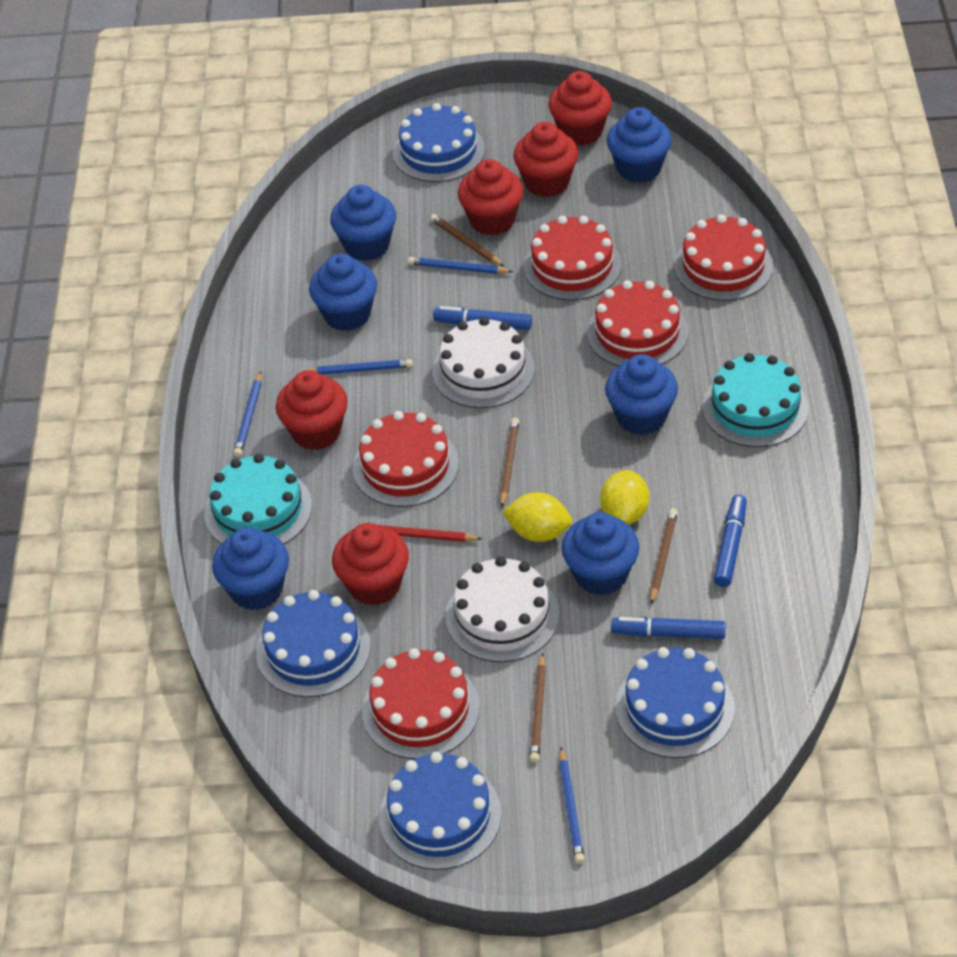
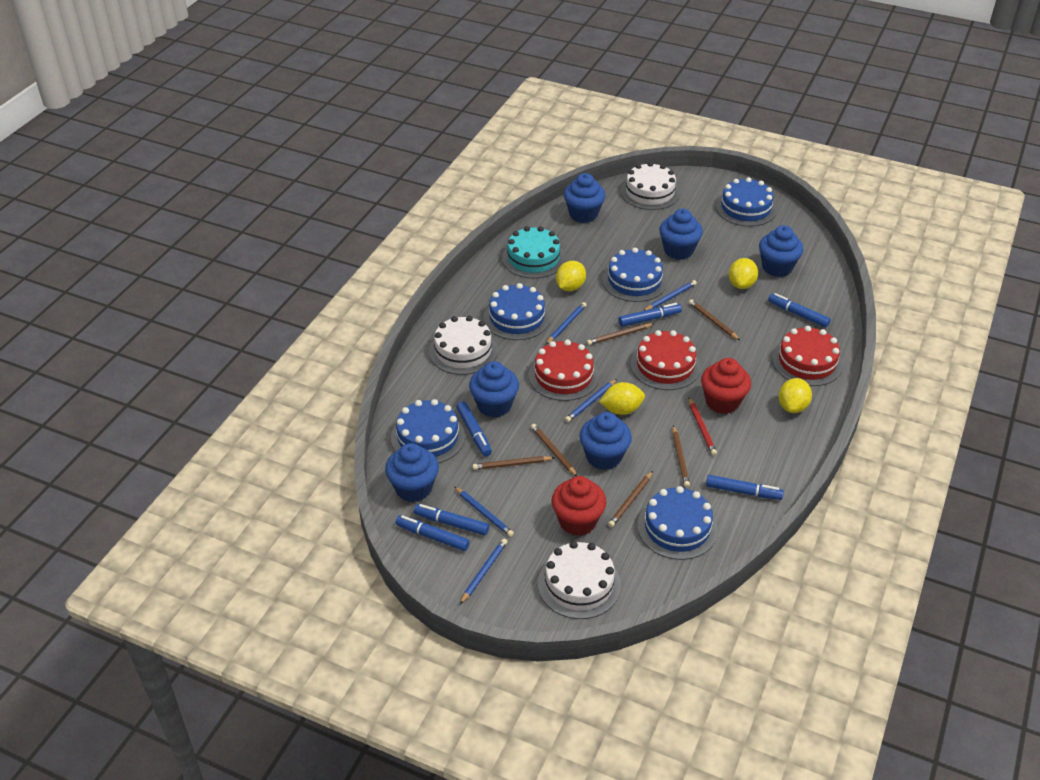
blue cake: [256,590,371,697] [379,752,501,870] [393,103,485,182] [615,647,735,758] = 4 -> [391,399,465,463] [484,283,550,340] [602,247,667,302] [638,486,718,560] [716,177,777,227] = 5
blue marker: [433,306,532,330] [611,617,726,639] [714,495,747,587] = 3 -> [395,515,470,551] [414,504,489,536] [456,401,492,456] [619,303,682,327] [706,475,784,500] [768,293,831,328] = 6
blue pencil: [234,371,262,457] [305,359,413,375] [408,257,513,274] [559,747,585,864] = 4 -> [455,487,514,537] [460,539,508,604] [546,302,586,344] [565,379,617,422] [644,280,697,311] = 5
brown pencil: [430,214,504,266] [500,418,519,507] [530,653,546,762] [650,508,678,605] = 4 -> [472,456,555,470] [531,424,577,476] [587,323,654,345] [608,471,653,527] [672,425,690,487] [689,299,740,340] = 6
red cake: [353,411,459,507] [362,648,480,759] [523,216,622,300] [587,280,688,366] [674,214,773,301] = 5 -> [529,340,599,401] [631,330,701,390] [772,326,843,386] = 3
red cupcake: [276,370,348,450] [332,523,409,606] [458,159,524,236] [513,122,578,197] [548,71,612,146] = 5 -> [551,476,606,536] [701,358,751,414] = 2
turquoise cake: [204,454,312,544] [702,353,808,447] = 2 -> [502,226,565,278] = 1
white cake: [432,317,535,408] [446,556,559,662] = 2 -> [429,316,498,375] [538,541,621,619] [621,162,680,210] = 3
yellow lemon: [502,492,572,542] [600,470,649,525] = 2 -> [556,261,586,291] [599,382,645,415] [729,258,758,289] [779,378,812,413] = 4

